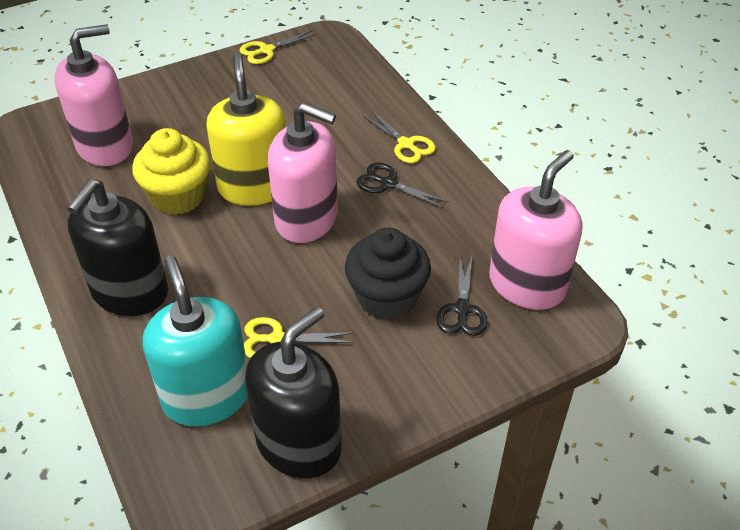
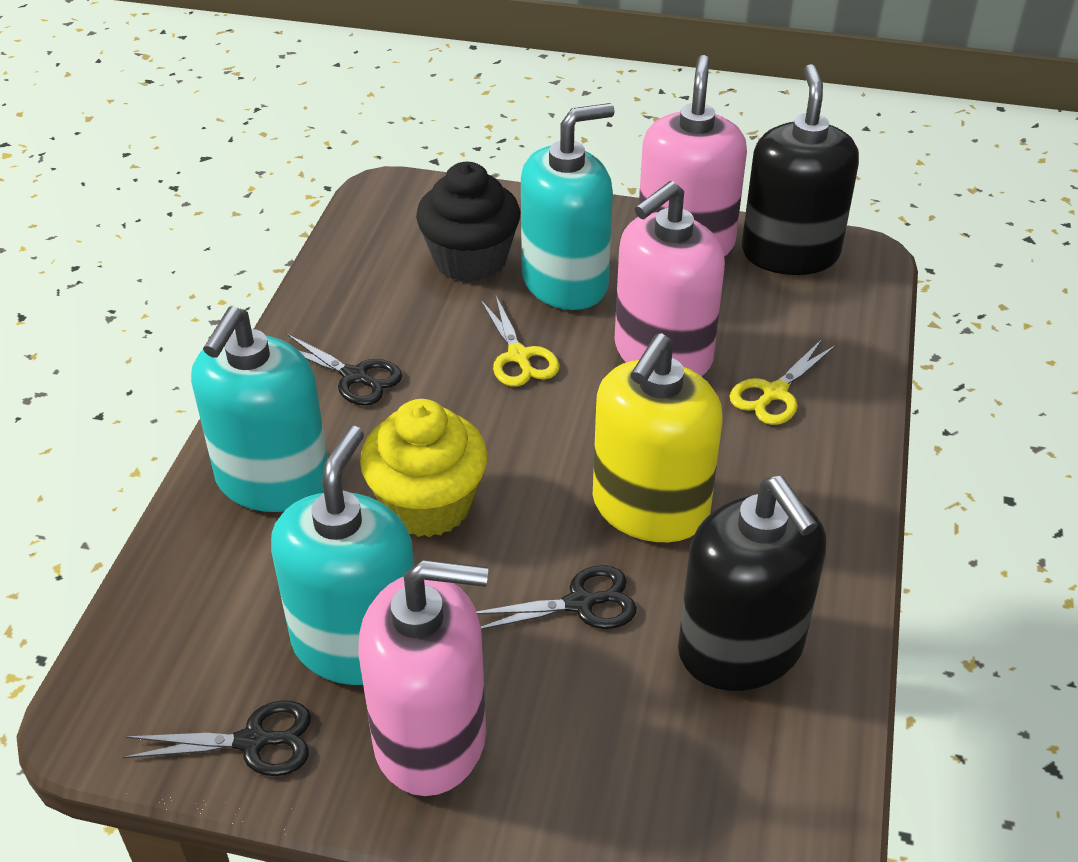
black scissors: [357,163,449,208] [436,256,488,336] = 2 -> [123,700,311,776] [286,333,402,406] [476,565,637,630] = 3
turquoise soap dispenser: [143,255,248,427] = 1 -> [191,306,328,512] [271,426,414,685] [521,103,615,310] = 3
yellow scissors: [239,30,317,64] [244,317,354,358] [363,111,436,163] = 3 -> [480,296,560,387] [729,339,837,425] = 2

